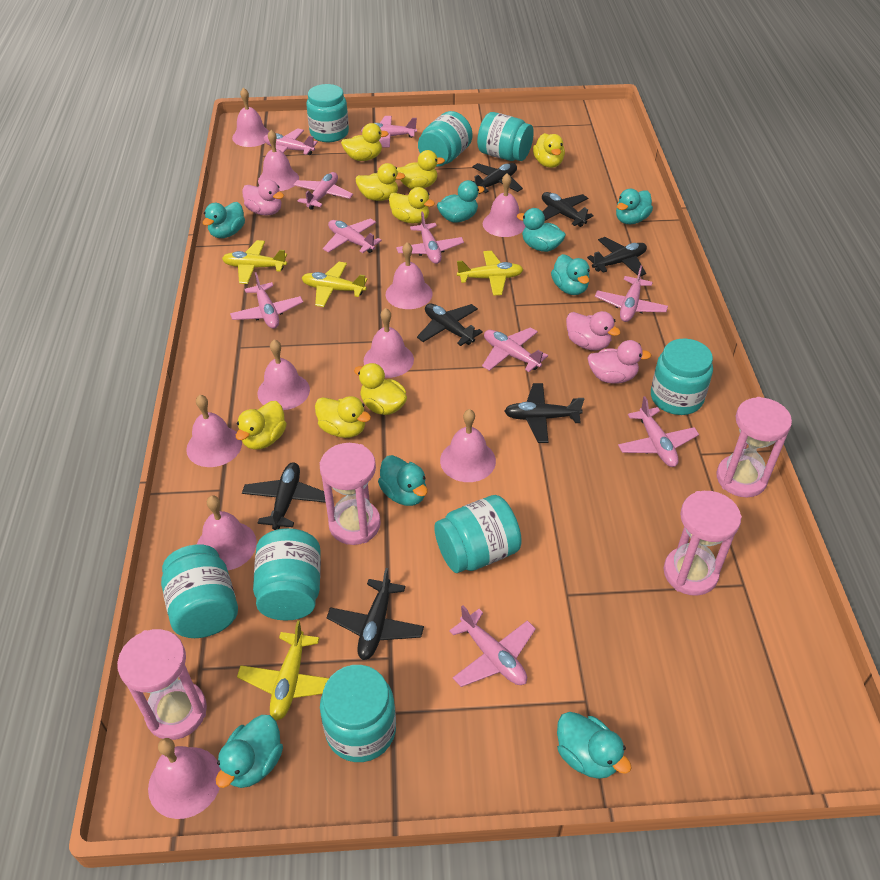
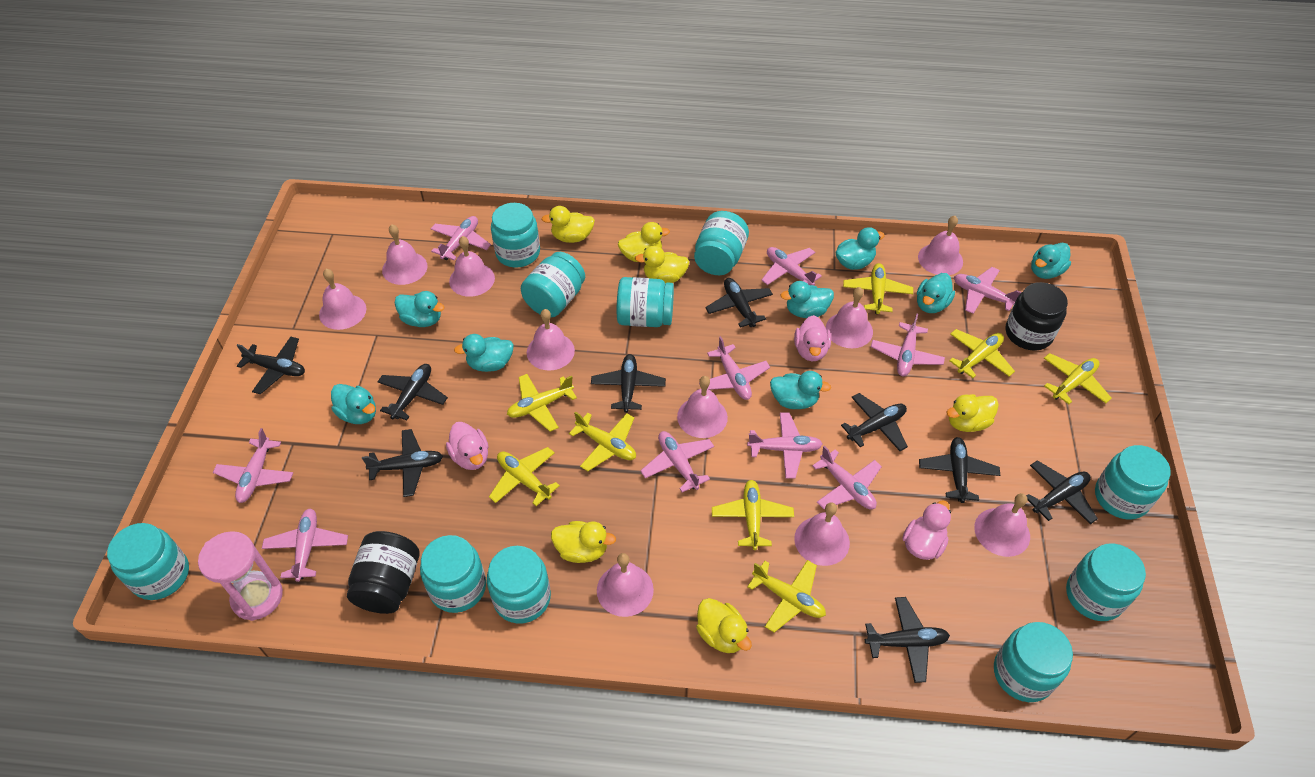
black jar: none = 0 -> [347,531,420,614] [1005,282,1068,351] = 2
black plane: [242,462,326,530] [326,568,424,660] [417,304,483,346] [470,163,523,194] [504,383,584,443] [542,192,594,227] [587,237,647,276] = 7 -> [236,337,305,395] [362,429,443,497] [377,364,448,420] [591,354,666,413] [705,278,773,328] [841,393,908,451] [865,597,950,683] [919,437,1000,503] [1026,460,1098,524] = 9
pink hourglass: [117,629,207,740] [320,443,381,545] [664,491,742,596] [716,397,792,497] = 4 -> [198,531,283,621] = 1
turquoise jar: [161,544,238,638] [253,528,321,621] [306,84,349,142] [320,665,396,762] [418,111,473,167] [434,495,522,573] [477,112,534,161] [651,338,713,415] = 8 -> [107,523,189,600] [420,535,486,613] [487,546,551,624] [491,203,540,267] [521,252,585,317] [617,277,674,327] [694,211,749,275] [994,622,1073,702] [1066,543,1146,621] [1095,445,1171,520] = 10
yellow duck: [236,401,287,450] [315,396,371,438] [341,123,389,161] [354,363,407,415] [355,163,405,201] [389,187,435,223] [397,150,445,189] [533,133,565,168] = 8 -> [542,206,595,243] [551,521,616,563] [618,222,670,262] [635,246,690,283] [696,598,752,653] [946,394,999,432] = 6
yellow plane: [222,240,287,284] [237,620,329,720] [302,262,368,307] [457,251,523,296] = 4 -> [489,447,560,506] [507,374,577,432] [569,412,636,471] [712,480,794,550] [747,560,826,633] [843,263,913,314] [949,329,1015,378] [1044,353,1112,404] = 8

